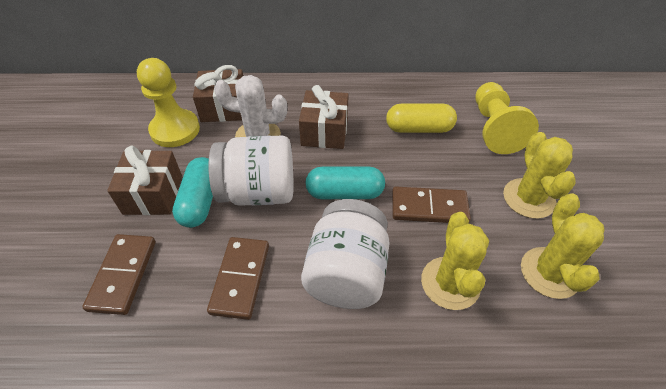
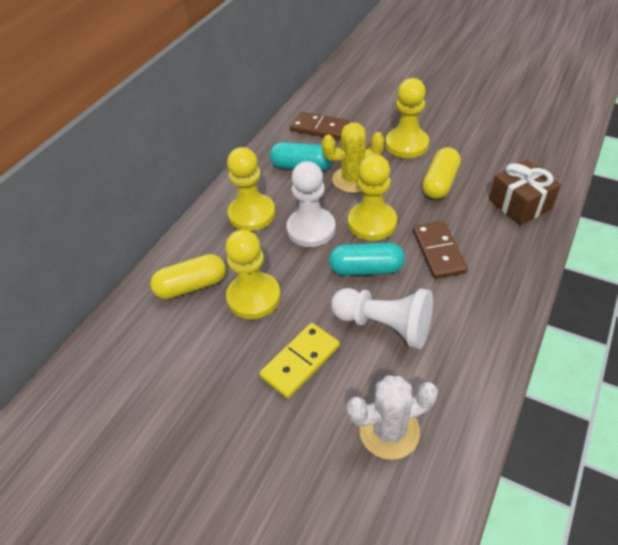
brown domino: [83,234,156,315] [207,237,269,320] [392,187,471,223] = 3 -> [290,112,349,140] [413,221,468,279] = 2
brown gift: [107,145,182,215] [193,65,243,122] [299,85,349,149] = 3 -> [489,160,561,225] = 1
white jar: [208,135,293,206] [301,199,390,309] = 2 -> none = 0
white pawn: none = 0 -> [287,161,336,247] [331,288,433,349] = 2
yellow cactus: [421,212,489,310] [503,132,576,219] [521,193,604,299] = 3 -> [322,123,384,193] = 1
yellow capsule: [386,103,457,133] = 1 -> [150,254,226,299] [422,147,461,199] = 2
yellow domino: none = 0 -> [260,323,340,398] = 1
yellow pawn: [137,58,200,147] [476,82,539,154] = 2 -> [225,229,281,319] [227,147,275,231] [348,154,397,241] [385,78,429,158] = 4

